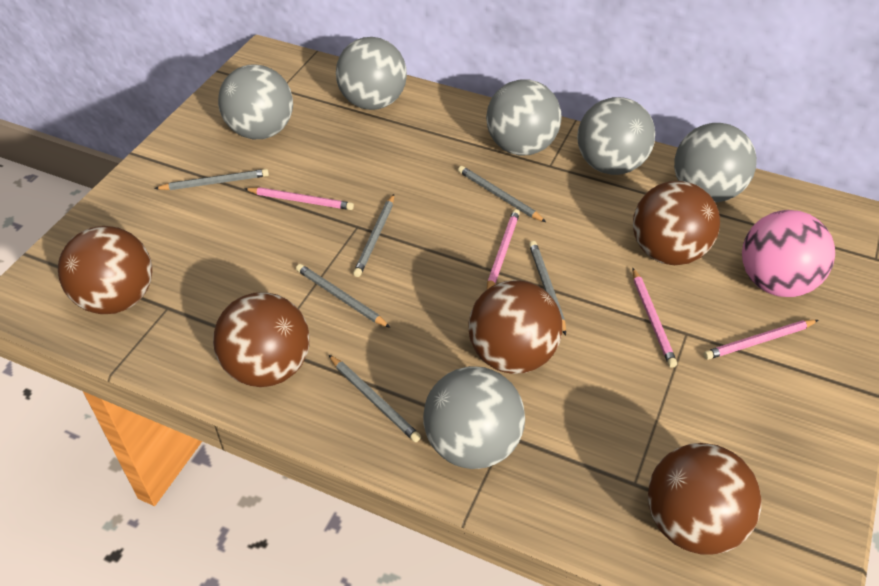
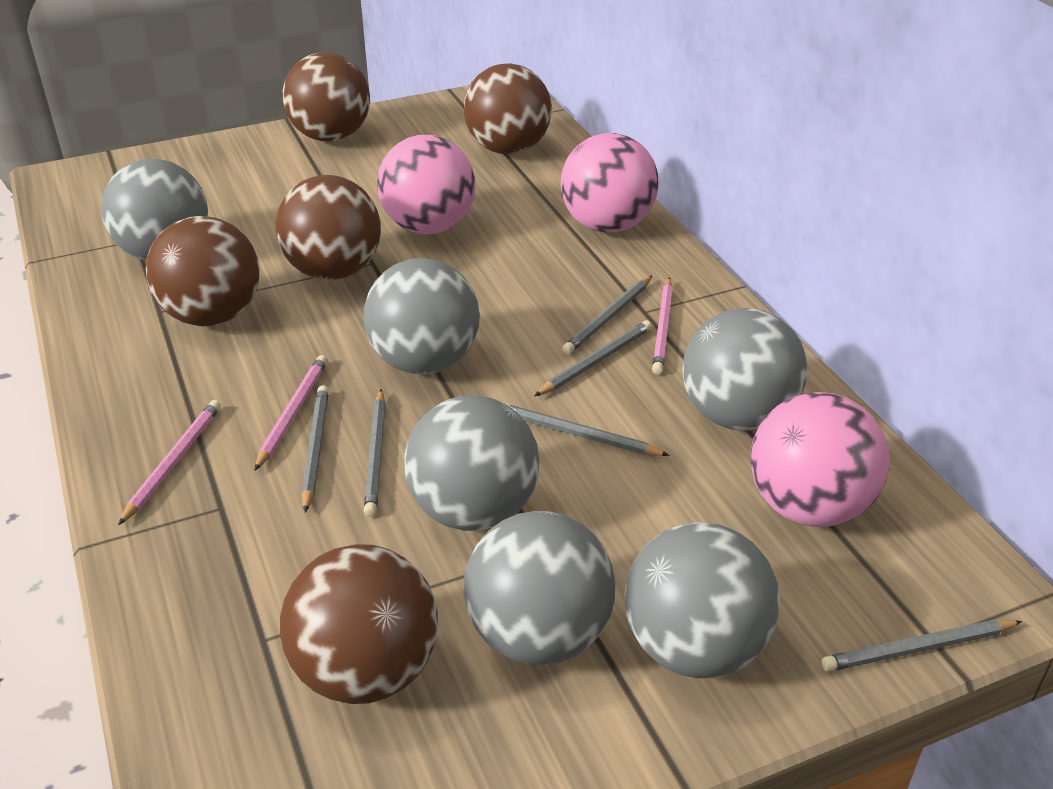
pink ball: [742,210,835,297] = 1 -> [377,135,475,234] [560,133,659,232] [750,392,889,527] = 3
pink pencil: [244,187,354,210] [487,209,520,289] [632,268,677,368] [704,320,818,360] = 4 -> [118,400,221,525] [254,355,328,471] [652,277,673,374] = 3

